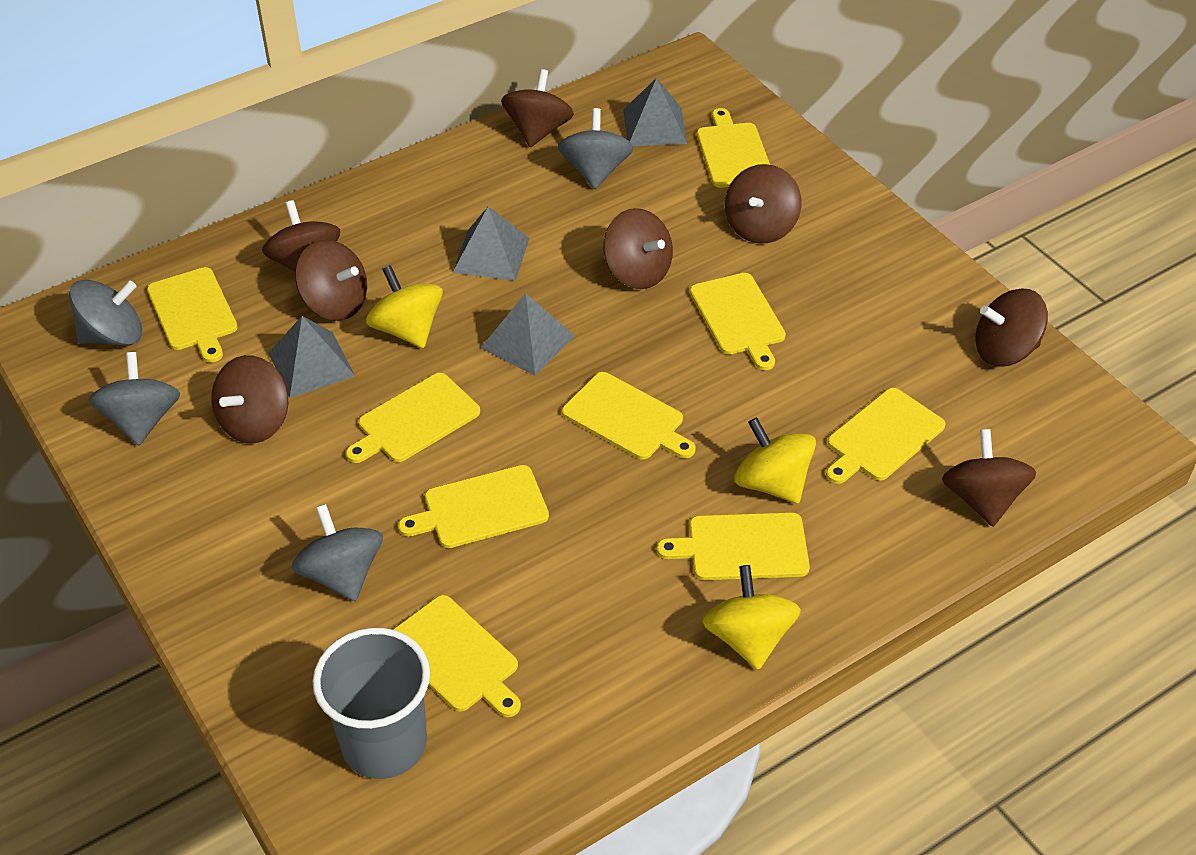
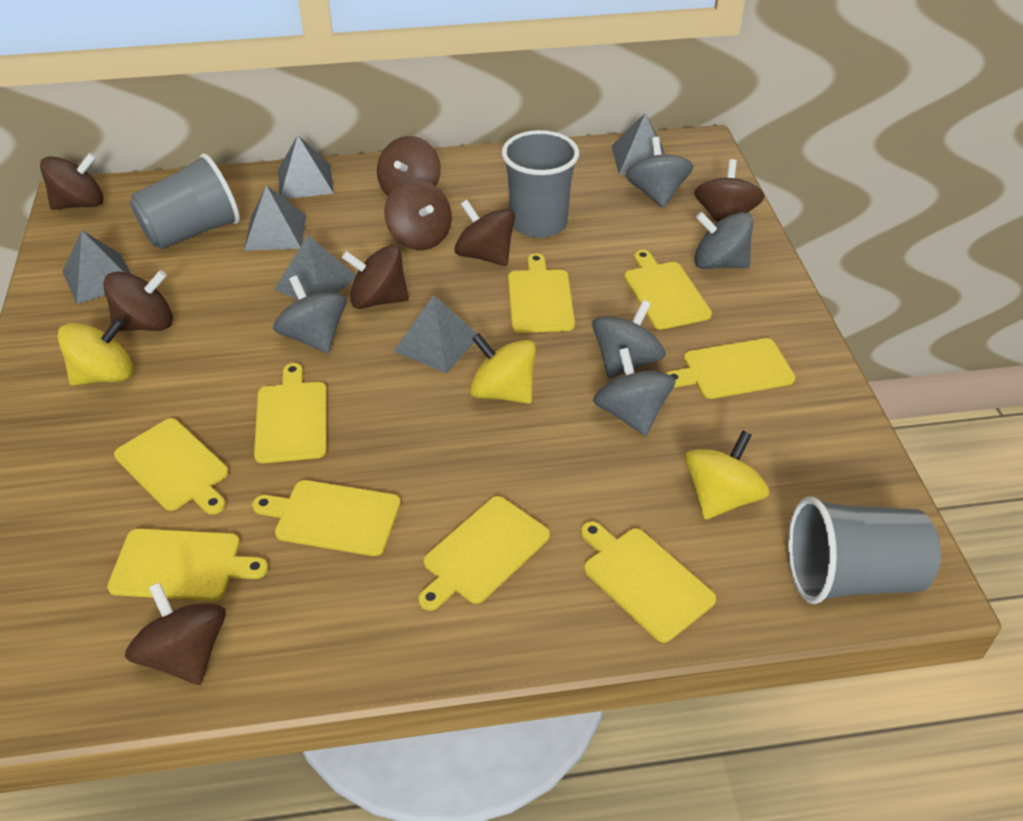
grey cup: [312,628,430,779] = 1 -> [130,153,240,250] [502,130,579,238] [788,497,941,604] = 3
grey pyramid: [268,316,355,398] [452,206,529,281] [481,293,575,376] [623,78,687,146] = 4 -> [62,230,131,304] [244,185,306,251] [274,235,356,300] [278,135,334,199] [393,295,477,374] [611,113,665,175] = 6
grey spinning top: [69,280,142,346] [89,352,180,445] [291,504,383,601] [558,108,634,189] = 4 -> [273,276,346,353] [592,300,665,379] [593,348,676,436] [626,137,693,208] [694,212,753,269] = 5

